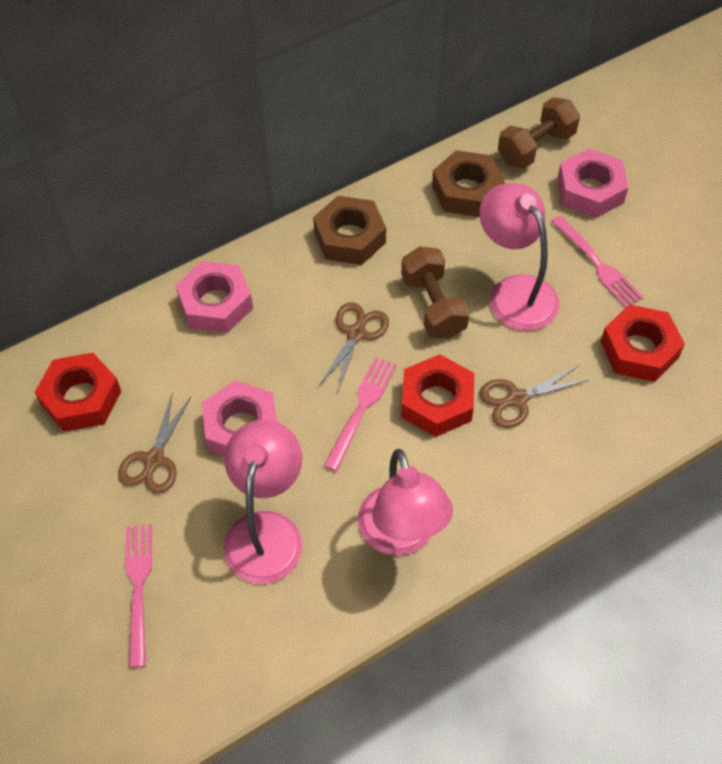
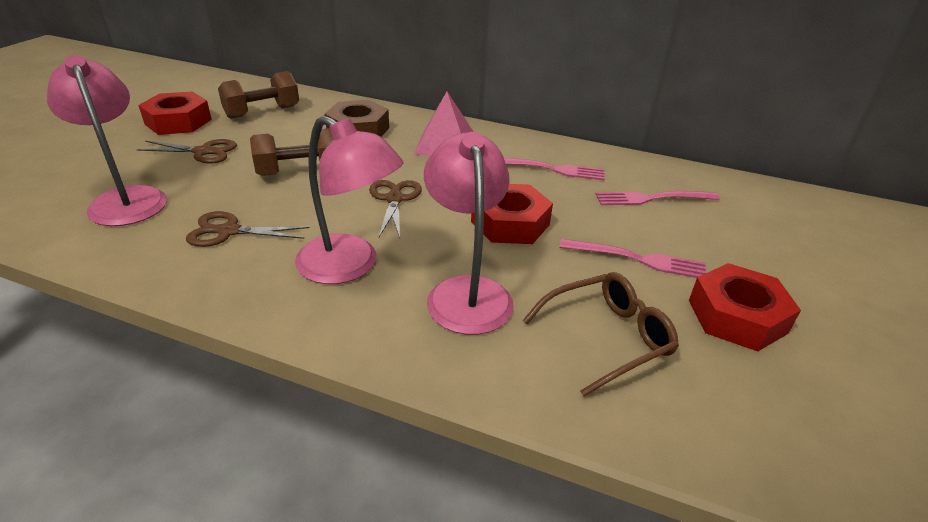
brown glasses: none = 0 -> [523,272,679,397] = 1
brown nut: [313,196,386,265] [432,150,505,217] = 2 -> [325,100,389,137] = 1
pink nut: [176,261,253,333] [202,380,277,457] [557,148,629,218] = 3 -> none = 0
pink pyramid: none = 0 -> [414,92,473,156] = 1

